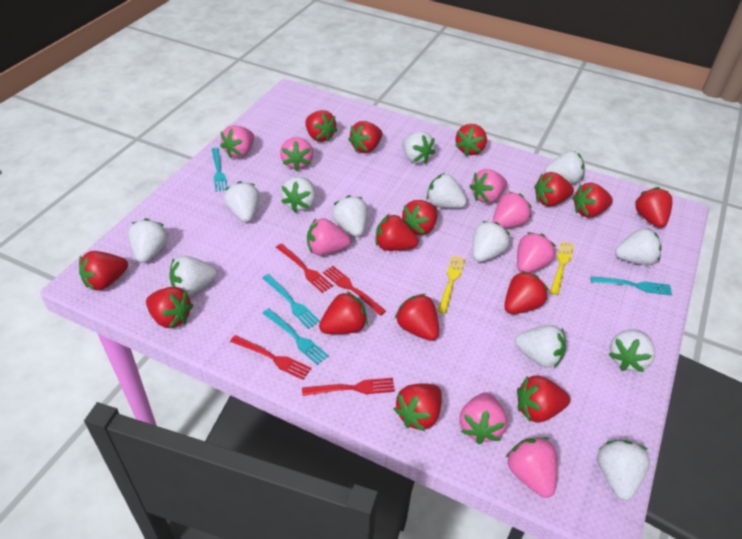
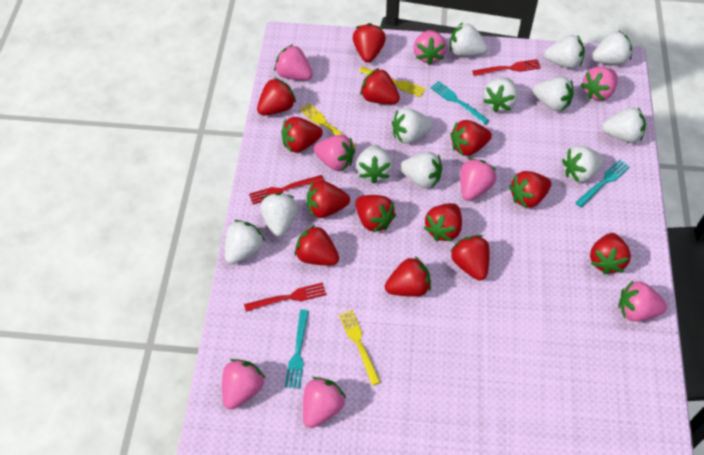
red fork: [230,335,312,380] [276,243,333,293] [302,378,395,396] [323,266,386,316] = 4 -> [244,283,326,312] [249,175,324,204] [472,59,541,76] = 3
red strawberry: [79,251,128,290] [146,287,193,329] [305,110,338,142] [319,291,368,334] [348,121,383,153] [376,214,418,251] [394,383,442,431] [395,294,439,341] [402,200,438,235] [455,124,487,156] [504,271,548,314] [517,375,570,422] [534,172,574,206] [572,183,613,218] [634,187,672,228] = 15 -> [257,78,296,115] [281,117,323,153] [295,225,339,266] [307,180,350,218] [353,23,386,63] [355,195,396,233] [360,68,400,104] [385,256,431,297] [424,203,462,242] [450,120,492,156] [450,235,490,281] [509,171,551,208] [590,233,631,275] = 13
turquoise fork: [212,148,227,192] [263,274,320,329] [263,308,329,365] [591,276,672,296] = 4 -> [285,310,309,389] [430,81,489,125] [575,160,630,207] = 3
white strawberry: [128,218,168,263] [169,256,217,295] [224,181,260,222] [281,177,316,212] [332,195,368,237] [402,131,435,164] [427,173,467,208] [472,221,510,262] [515,325,566,368] [544,150,584,184] [597,440,650,501] [608,329,655,372] [615,228,662,265] = 13 -> [225,220,265,265] [260,193,298,237] [356,145,393,184] [392,108,433,144] [400,152,442,188] [450,22,488,56] [483,77,518,112] [533,77,573,111] [544,35,585,69] [562,146,604,182] [592,31,632,65] [602,107,646,143] = 12
yellow fork: [438,255,465,314] [550,241,574,295] = 2 -> [300,103,355,147] [339,310,380,385] [359,67,426,97] = 3

